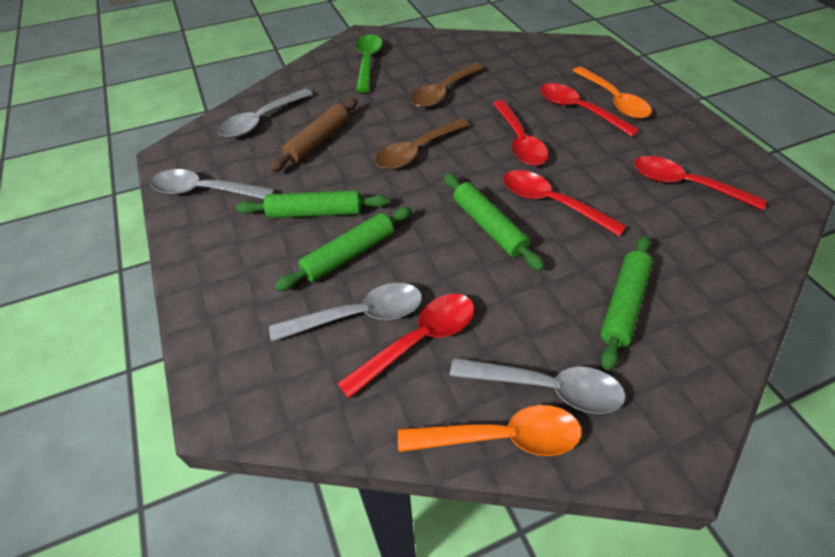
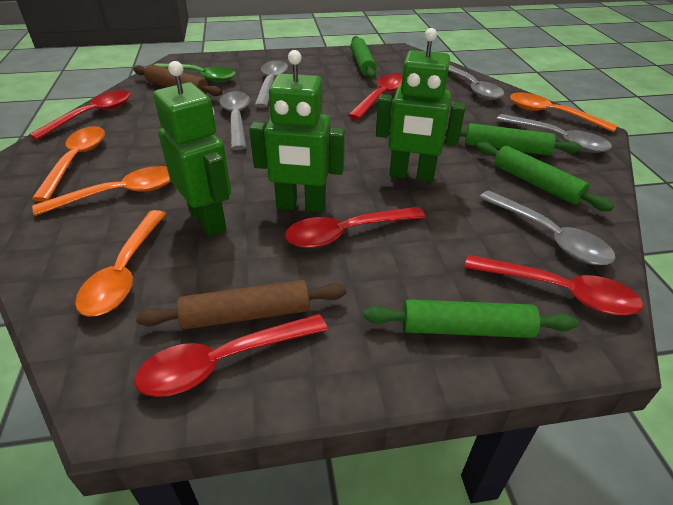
brown rolling pin: [269,98,358,172] = 1 -> [133,64,222,96] [136,280,347,329] = 2
brown spoon: [375,118,470,169] [410,63,484,108] = 2 -> none = 0
green robot: none = 0 -> [153,61,231,236] [249,50,345,213] [376,28,465,182] = 3
grey spoon: [150,169,275,199] [218,89,313,138] [269,283,422,342] [450,358,626,414] = 4 -> [219,91,250,150] [254,61,288,108] [448,65,504,100] [479,190,616,265] [496,114,612,153] = 5
orange spoon: [398,405,582,456] [572,67,652,119] = 2 -> [32,126,105,202] [32,166,171,216] [75,210,166,317] [510,92,618,132] = 4

